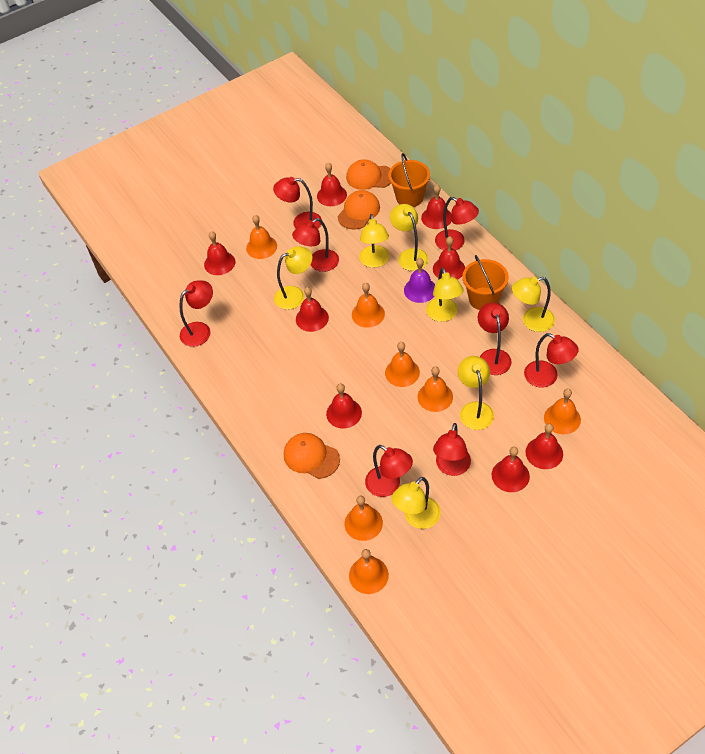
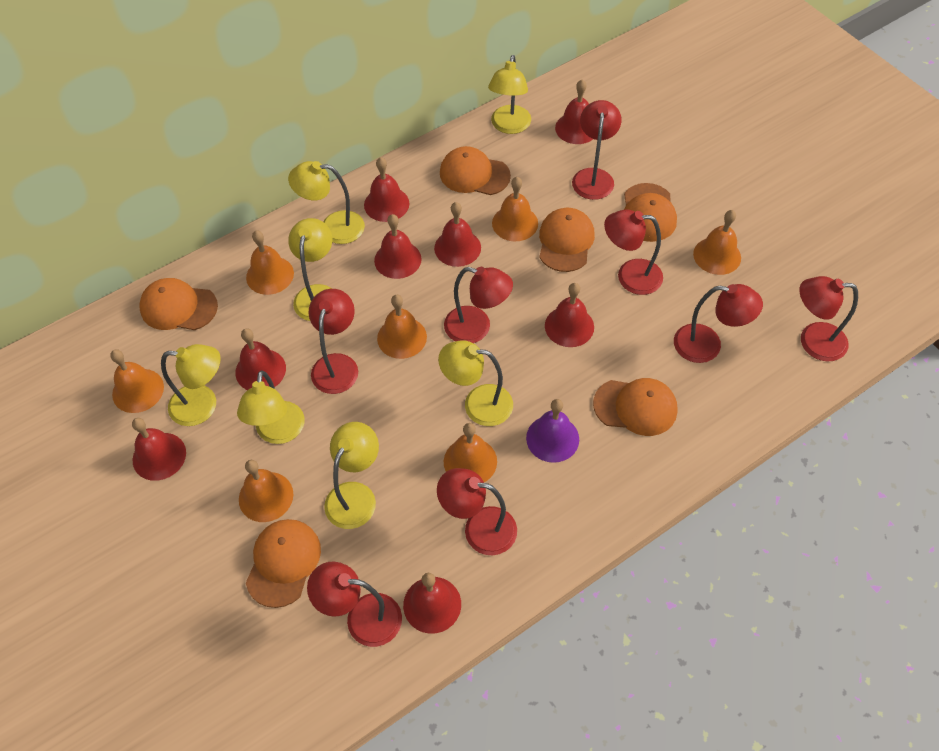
orange bucket: [388,153,430,207] [462,255,509,310] = 2 -> none = 0
orange cap: [284,433,340,479] [338,190,380,229] [346,159,391,190] = 3 -> [139,278,218,330] [246,519,321,608] [440,146,511,195] [539,208,595,272] [593,378,678,436] [624,183,677,242] = 6

